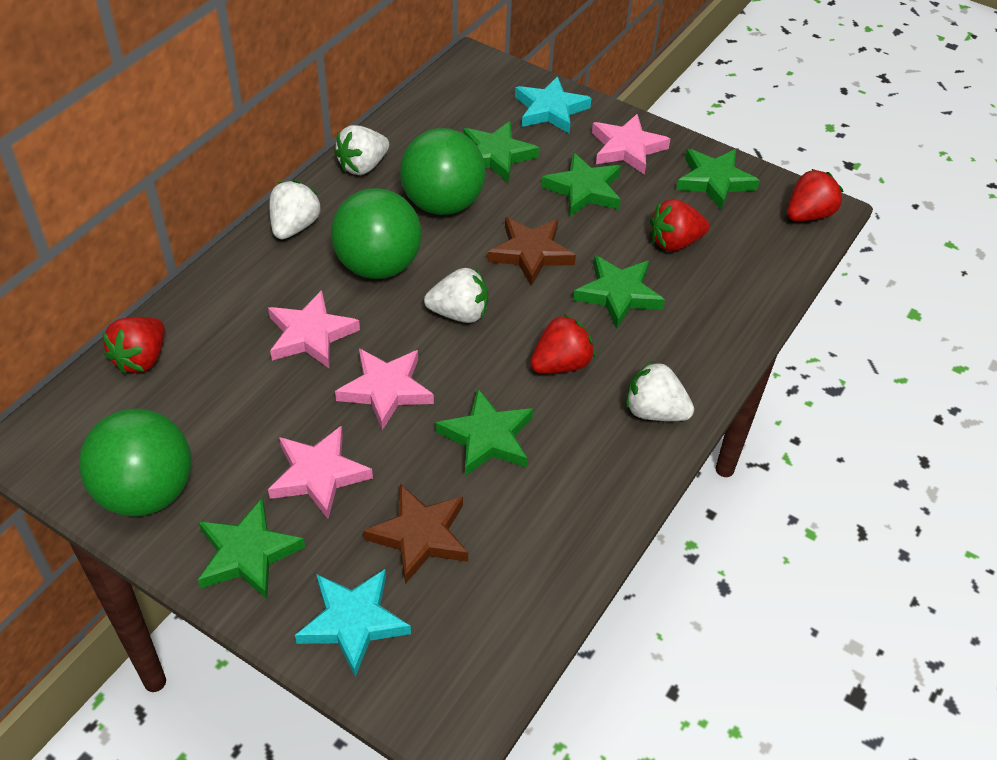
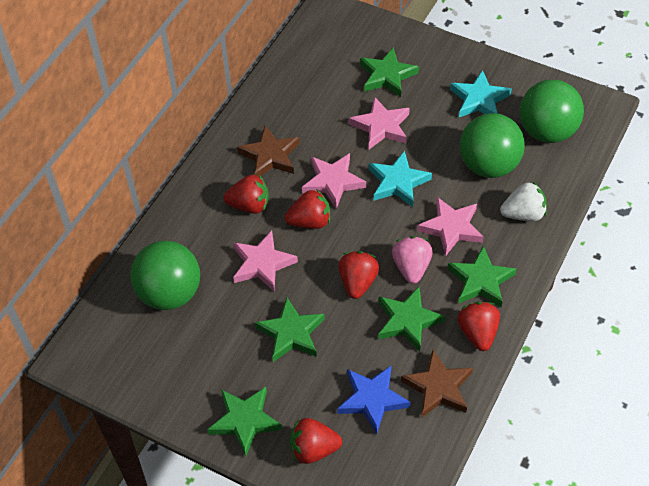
blue star: none = 0 -> [337,366,411,434] = 1
green star: [198,498,305,599] [435,389,533,476] [463,121,539,183] [541,152,621,216] [573,255,665,329] [676,149,760,210] = 6 -> [207,387,282,456] [255,298,325,362] [360,47,419,97] [378,287,445,352] [448,246,517,307] = 5
pink strawberry: none = 0 -> [392,236,433,284] = 1
red strawberry: [102,317,165,374] [530,314,595,374] [650,199,709,251] [787,169,843,222] = 4 -> [224,175,269,214] [285,189,330,229] [290,418,342,464] [338,251,379,299] [458,302,500,351] = 5
white strawberry: [269,180,321,239] [334,125,389,175] [424,268,488,323] [626,361,694,421] = 4 -> [500,182,547,221] = 1

